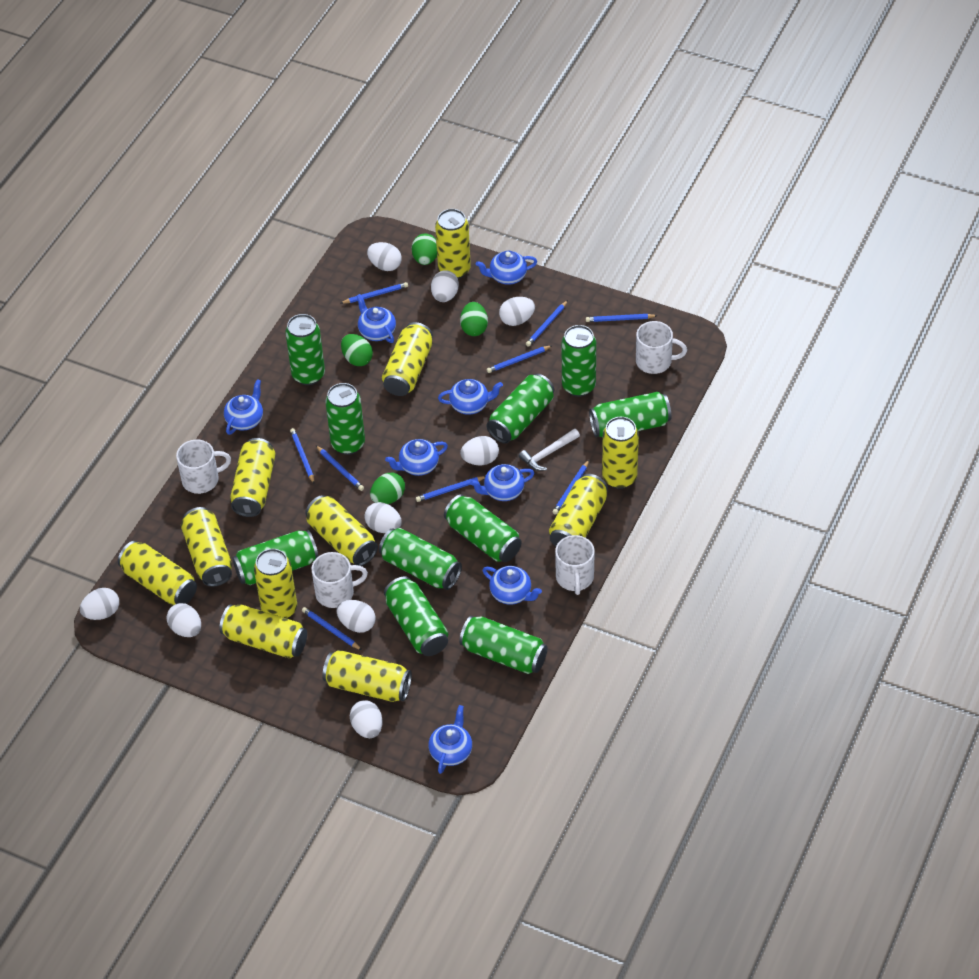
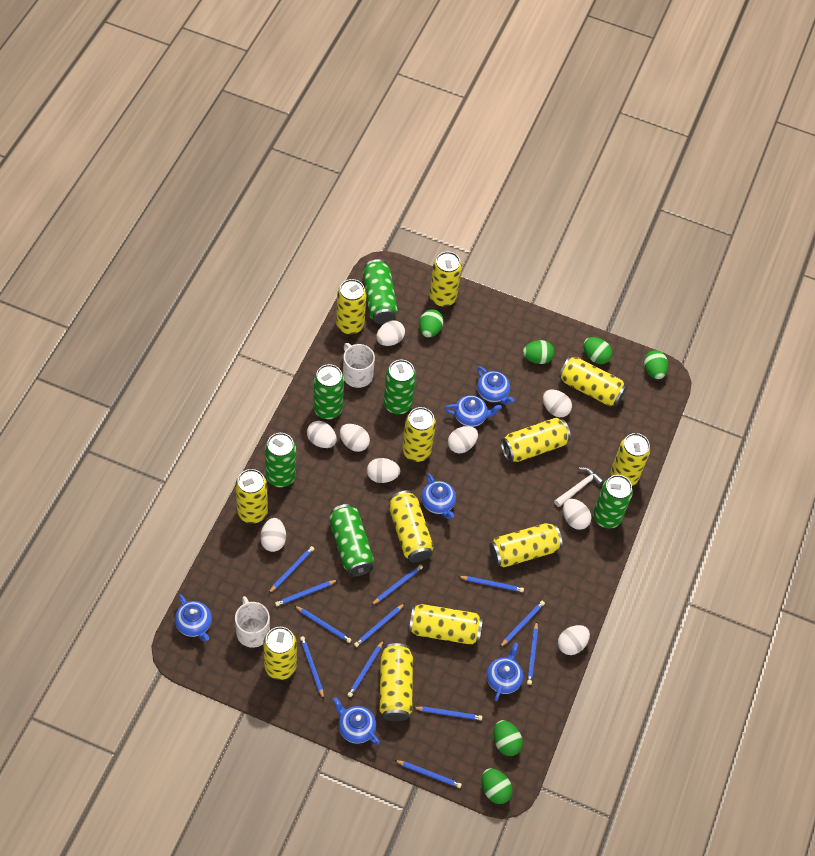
blue pencil: [290,428,315,484] [302,607,362,650] [316,446,364,491] [341,282,408,304] [416,476,485,502] [487,345,553,373] [526,300,568,347] [552,460,589,515] [586,314,657,322] = 9 -> [268,546,315,594] [275,580,338,606] [295,606,352,643] [300,636,324,699] [348,640,384,697] [354,603,405,647] [371,564,423,605] [394,760,462,788] [413,706,482,720] [458,576,524,592] [500,601,545,647] [527,621,538,685] = 12
blue teapot: [224,379,263,435] [357,294,396,343] [385,439,448,476] [428,705,472,774] [438,379,503,415] [470,464,534,501] [476,251,537,285] [482,566,542,605] = 8 -> [175,594,212,641] [333,697,380,745] [421,473,456,519] [445,395,502,427] [477,366,514,405] [487,643,523,701] = 6
green can: [232,530,318,585] [285,314,325,385] [325,383,365,455] [379,528,462,590] [384,576,448,656] [444,494,521,562] [459,616,547,674] [487,374,554,444] [562,325,596,397] [589,392,671,437] = 10 -> [265,433,296,487] [313,364,344,419] [329,504,374,577] [363,259,398,324] [384,360,416,414] [593,475,633,528] = 6
green egg: [341,334,373,366] [370,473,405,504] [412,234,437,265] [460,302,488,336] = 4 -> [419,309,444,337] [482,768,513,804] [493,720,523,756] [523,340,555,364] [583,337,612,364] [644,350,668,379] = 6
white mug: [176,440,231,494] [311,552,368,608] [555,535,595,595] [636,321,687,374] = 4 -> [235,596,270,648] [343,343,375,388] = 2
yellow can: [118,541,197,606] [181,507,232,587] [219,604,307,658] [230,438,276,517] [254,549,297,619] [305,495,378,566] [322,650,412,702] [382,322,433,396] [435,209,471,279] [549,474,608,547] [602,417,639,489] = 11 -> [235,469,268,524] [263,627,297,680] [336,279,367,335] [379,643,413,721] [389,490,434,562] [402,407,436,462] [409,604,483,645] [429,252,462,307] [489,523,562,567] [501,418,571,462] [559,356,627,406] [611,433,650,486] = 12

